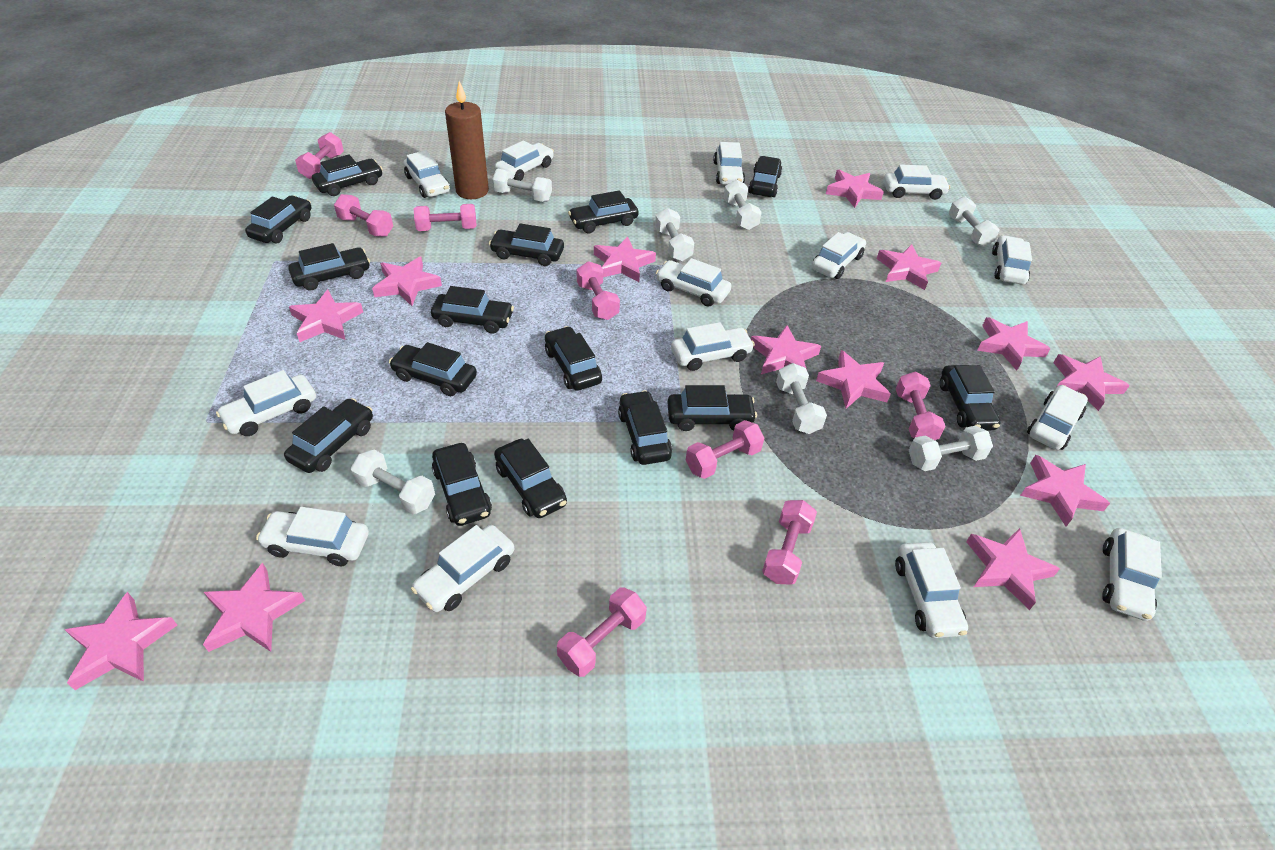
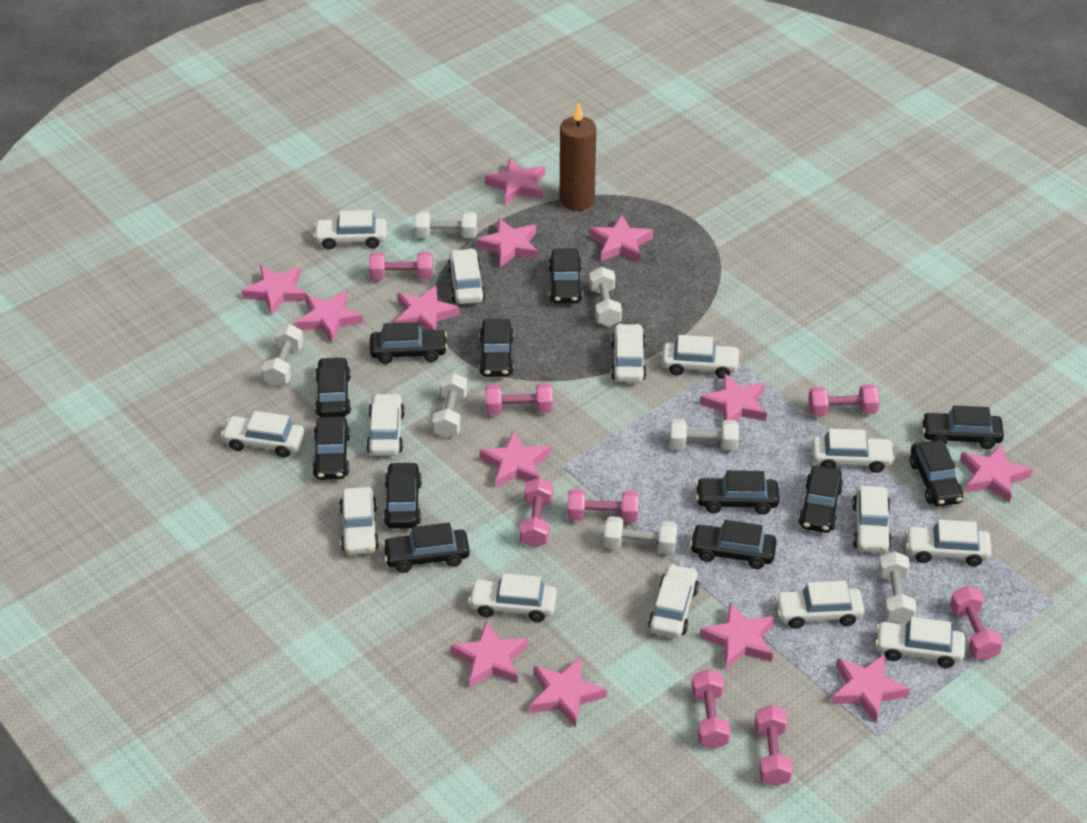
black car: [245,195,311,243] [284,398,373,473] [288,243,370,290] [312,154,383,196] [389,342,477,396] [431,286,514,333] [432,443,492,526] [489,223,564,266] [494,439,567,518] [545,326,602,391] [568,190,639,233] [618,390,672,465] [667,385,757,431] [748,156,782,197] [940,365,1001,431] = 15 -> [312,416,350,480] [315,357,351,417] [370,322,448,364] [382,523,470,573] [383,462,422,528] [479,319,514,377] [549,248,583,304] [690,520,777,569] [695,470,779,514] [798,465,843,533] [910,441,963,507] [921,405,1004,449] = 12

